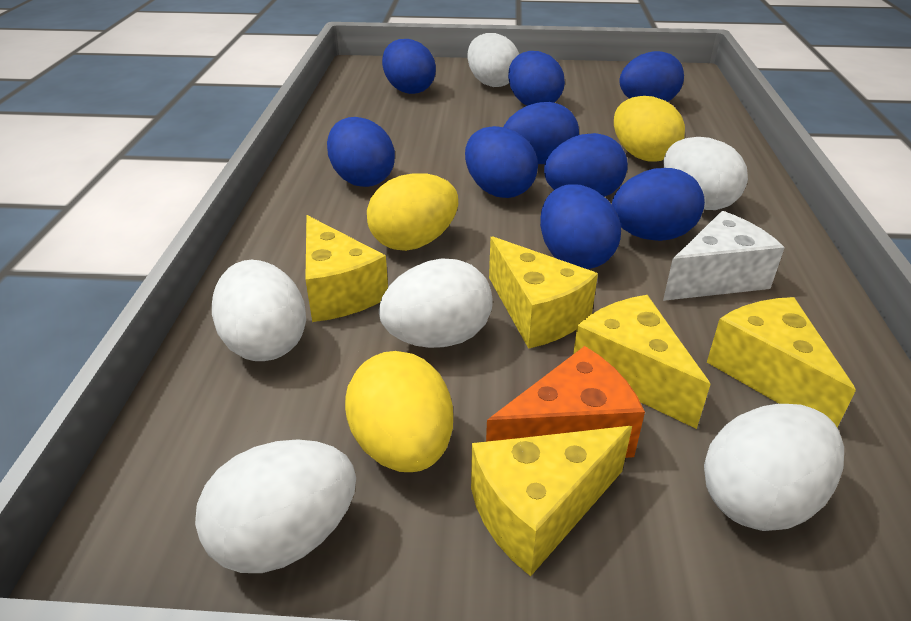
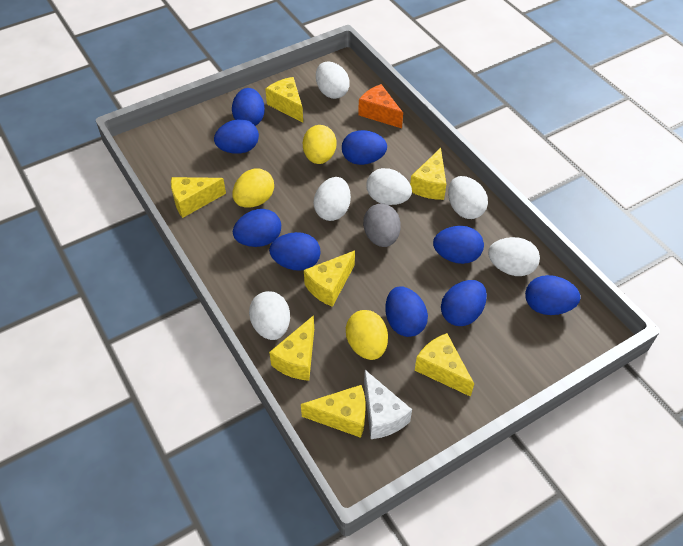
grey egg: none = 0 -> [363,204,401,247] = 1
yellow cheese: [305,215,388,322] [471,426,632,576] [489,236,598,349] [573,295,710,429] [707,297,856,428] = 5 -> [171,177,226,218] [265,77,303,123] [269,315,314,381] [301,385,365,438] [304,251,355,307] [410,148,446,200] [415,333,474,397] = 7

